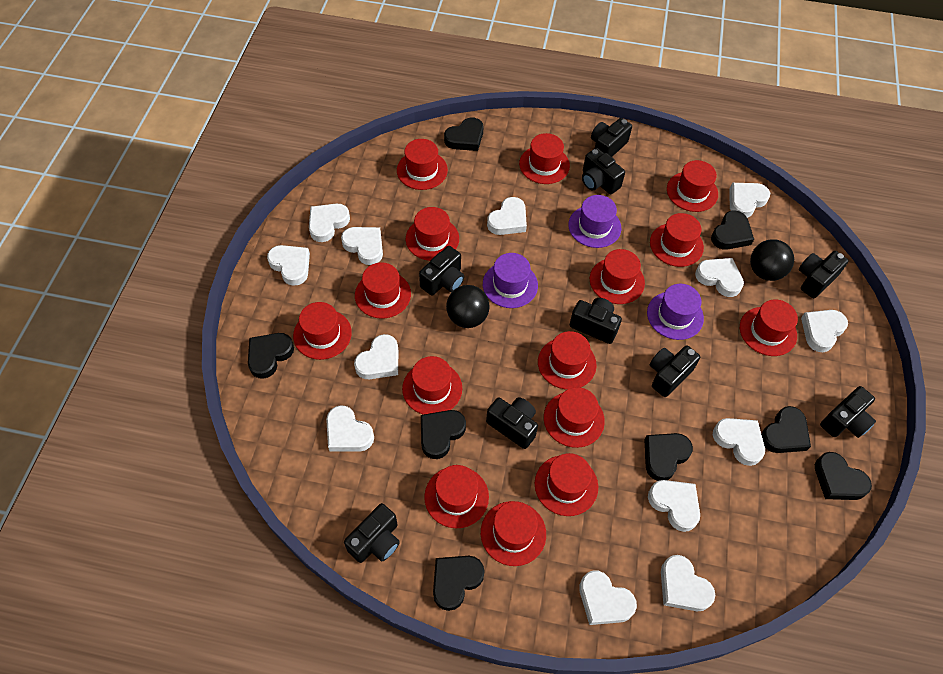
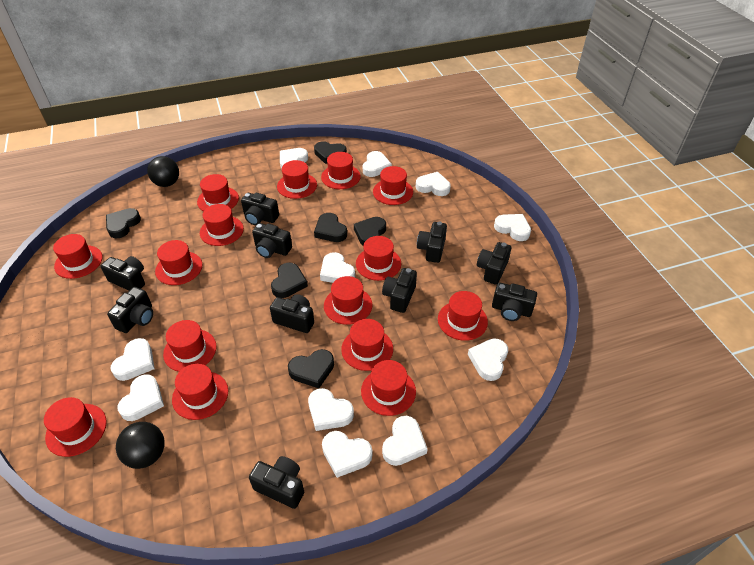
black camera: [344,503,400,563] [419,246,464,295] [486,397,538,449] [570,298,622,344] [582,148,625,194] [591,118,632,157] [650,346,700,397] [799,251,849,298] [820,386,876,438] = 9 -> [101,256,145,291] [107,287,153,333] [241,193,279,225] [249,456,304,509] [252,223,292,258] [270,294,314,333] [382,268,417,313] [417,222,447,263] [477,242,511,285] [492,282,537,321] = 10
black heart: [248,333,294,379] [421,410,466,459] [433,556,485,611] [444,118,483,151] [644,433,693,481] [711,210,754,250] [761,406,811,453] [815,452,872,500] = 8 -> [106,208,141,238] [271,263,308,298] [288,349,334,388] [314,141,347,164] [314,213,347,242] [354,217,386,246] = 6
purple hat: [483,253,538,308] [568,195,621,248] [647,284,704,340] = 3 -> none = 0
white heart: [267,245,310,286] [309,204,350,242] [326,405,374,452] [341,227,383,265] [354,334,398,379] [487,197,527,235] [579,571,637,625] [648,480,700,532] [661,555,715,611] [695,258,744,297] [713,418,765,466] [730,183,770,218] [801,310,848,352] = 13 -> [111,338,155,381] [117,374,164,421] [280,148,308,170] [308,388,354,431] [320,252,355,283] [322,431,373,478] [363,151,392,177] [382,416,428,466] [416,172,451,196] [468,338,508,381] [494,214,531,241] = 11

